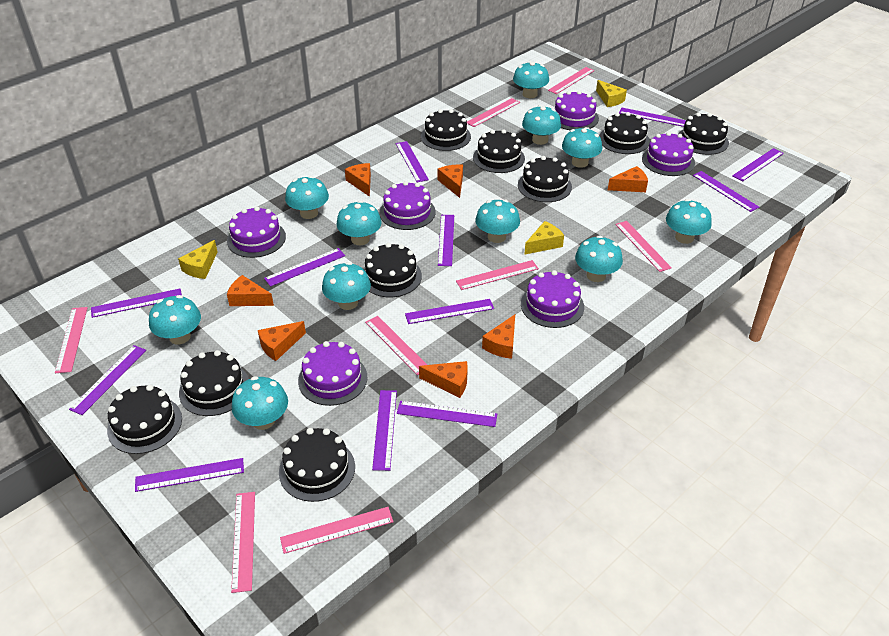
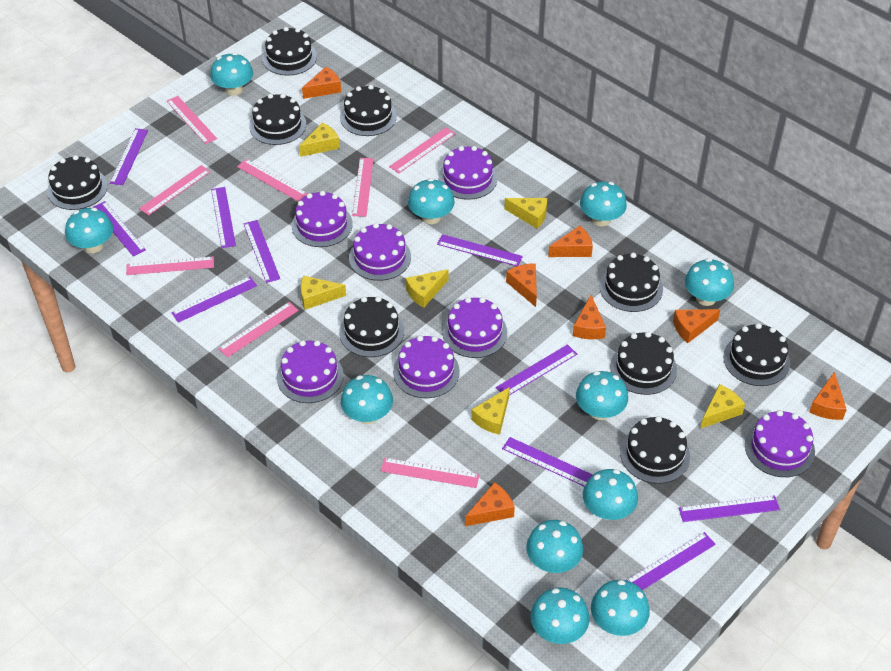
purple cake: [227,206,286,258] [298,341,367,406] [379,181,436,230] [521,270,584,328] [555,91,599,130] [642,132,695,176] = 6 -> [277,340,344,403] [292,191,353,247] [349,223,411,281] [393,335,460,398] [438,146,497,200] [442,297,507,358] [745,410,815,477] = 7
purple ruler: [69,345,146,415] [91,289,182,318] [135,458,244,492] [264,248,345,287] [372,390,397,471] [396,141,429,182] [397,401,497,427] [405,299,494,324] [438,215,454,266] [619,108,686,127] [693,171,759,212] [732,148,784,181] = 12 -> [93,201,146,257] [110,128,148,185] [172,276,257,323] [211,187,236,248] [243,220,280,283] [437,234,523,266] [496,344,577,395] [502,437,593,487] [626,532,716,590] [679,496,780,522] = 10
yellow cheese: [178,240,218,279] [524,221,564,255] [596,80,627,107] = 3 -> [299,122,340,157] [301,276,346,310] [406,269,449,308] [471,387,510,435] [504,198,547,229] [700,384,745,429] = 6

